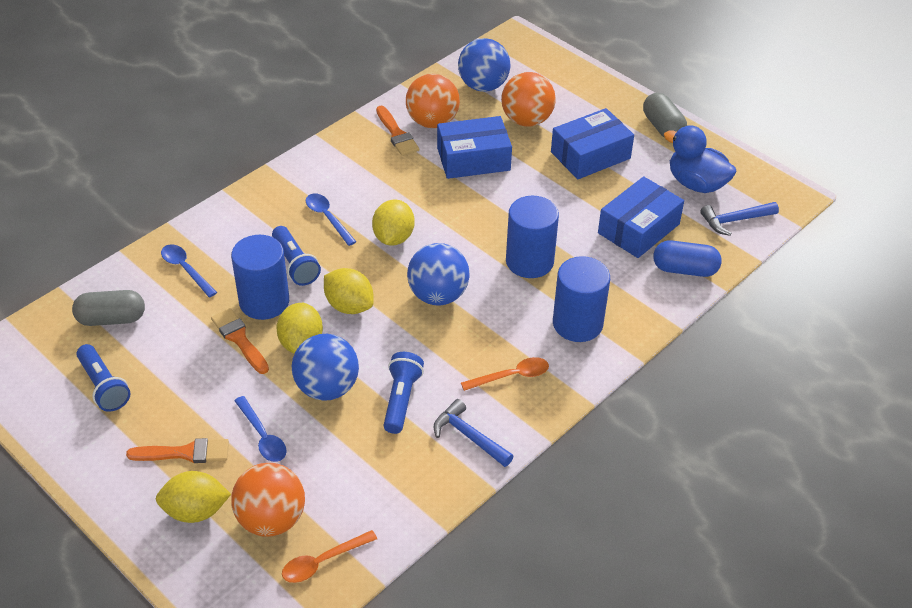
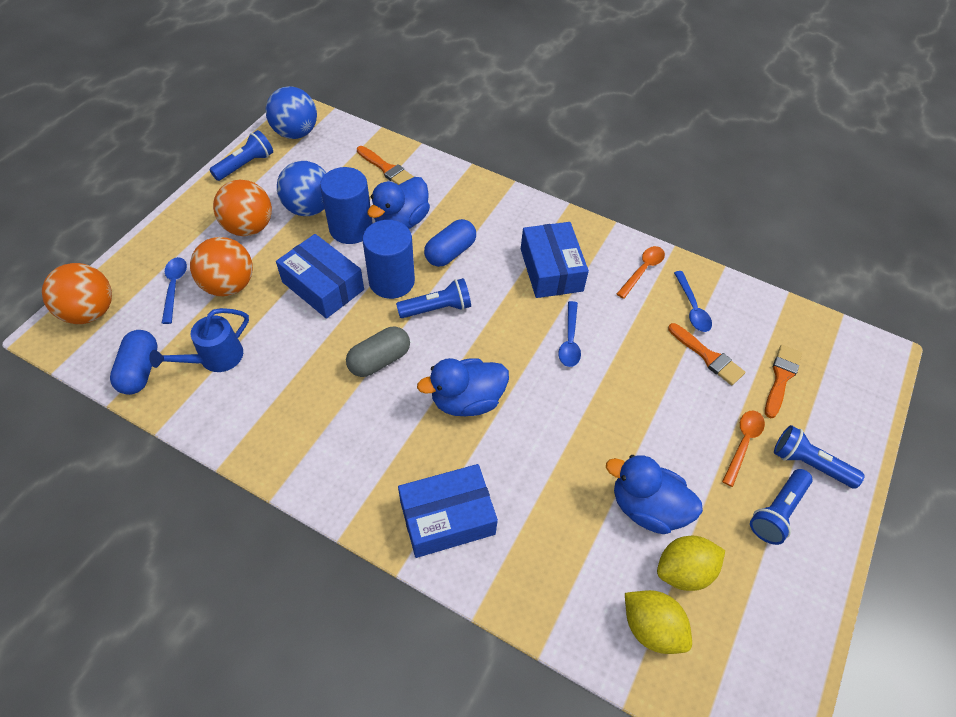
blue ball: [292,334,359,401] [407,243,470,305] [458,38,510,92] = 3 -> [266,86,317,139] [277,161,326,216] = 2
blue capsule: [653,240,722,277] = 1 -> [110,330,158,395] [424,219,476,267] = 2
blue cylinder: [231,235,289,320] [506,196,559,278] [553,256,610,342] = 3 -> [320,167,373,244] [362,220,415,299] = 2
blue duck: [664,125,736,193] = 1 -> [367,177,430,229] [417,358,509,416] [606,455,703,534] = 3
blue flashlight: [76,344,131,412] [272,226,321,286] [383,352,424,434] = 3 -> [209,130,273,181] [396,278,471,318] [750,469,813,545] [774,425,865,489] = 4
blue hammer: [434,399,514,467] [700,202,779,236] = 2 -> none = 0
blue watering can: none = 0 -> [149,308,249,372] = 1
grey capsule: [72,290,145,326] [643,93,687,138] = 2 -> [346,327,410,377] = 1
yellow lemon: [156,471,231,523] [276,303,323,354] [324,268,374,314] [372,200,414,246] = 4 -> [625,590,692,654] [657,536,725,591] = 2

